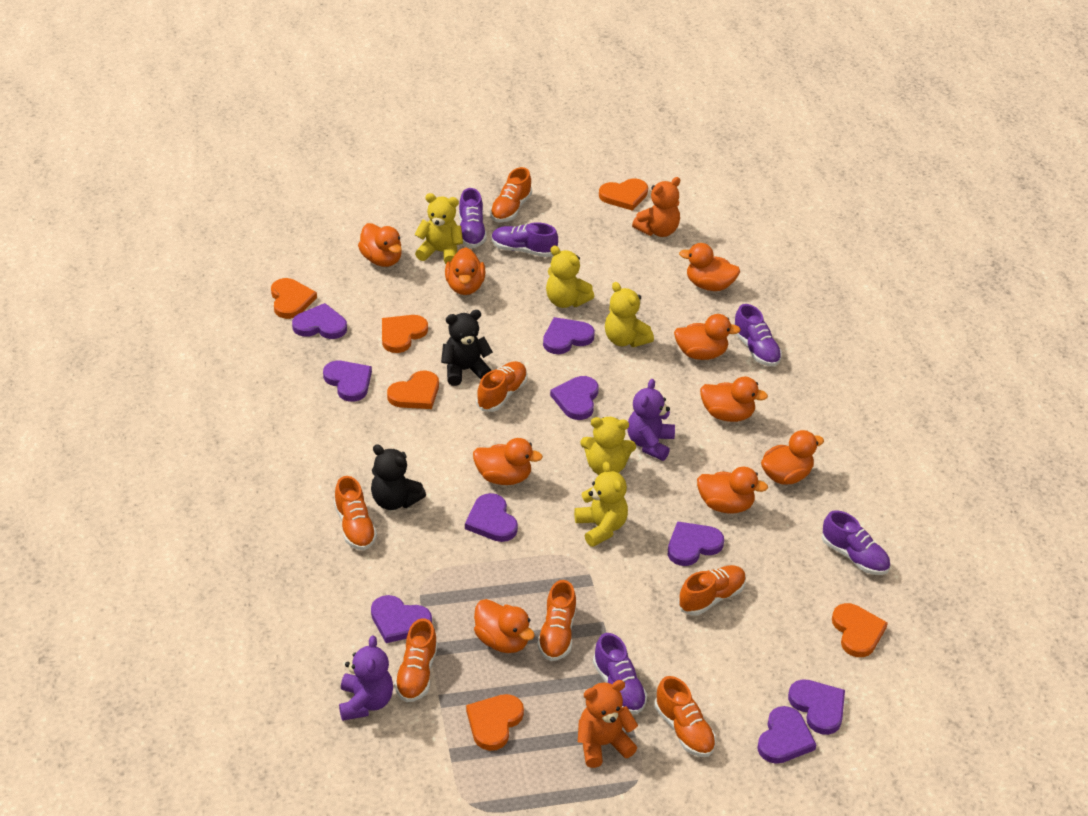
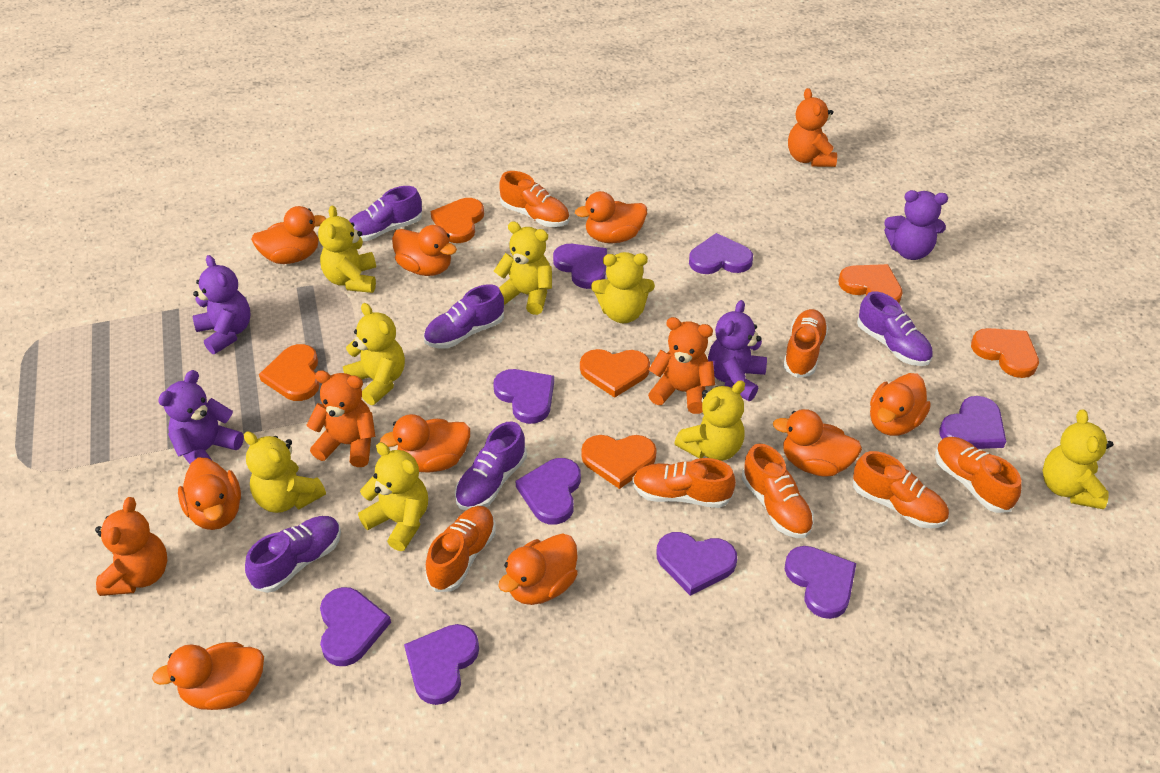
black teddy bear: [371,444,426,510] [441,310,493,386] = 2 -> none = 0
orange teddy bear: [578,680,638,768] [632,177,680,237] = 2 -> [95,497,167,596] [306,370,376,467] [648,317,715,414] [788,88,837,167] = 4
purple teddy bear: [339,635,393,721] [627,379,675,461] = 2 -> [158,370,244,464] [193,255,251,354] [708,300,767,401] [884,190,948,260] = 4
yellow teddy bear: [414,193,463,264] [546,246,594,308] [574,461,628,547] [580,417,636,475] [605,282,654,347] = 5 -> [244,431,326,513] [318,205,376,293] [343,303,405,405] [358,442,428,551] [494,221,552,315] [591,252,655,323] [674,380,745,461] [1042,409,1113,509] = 8

